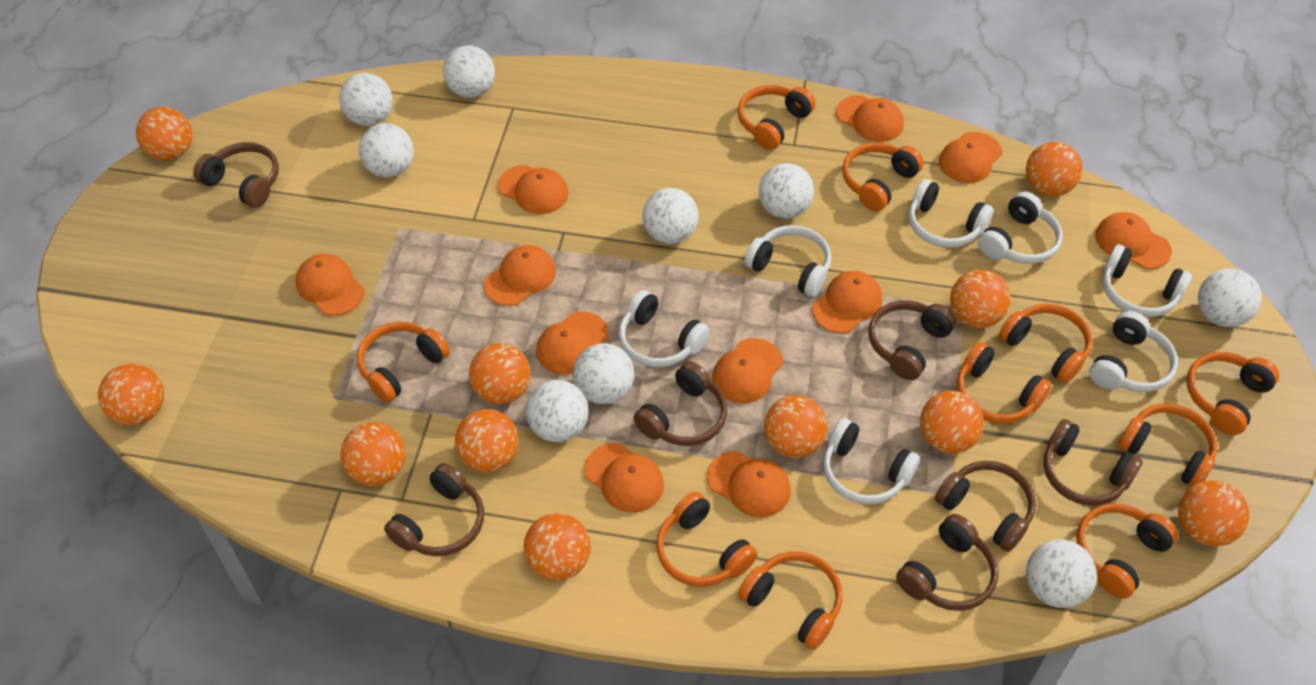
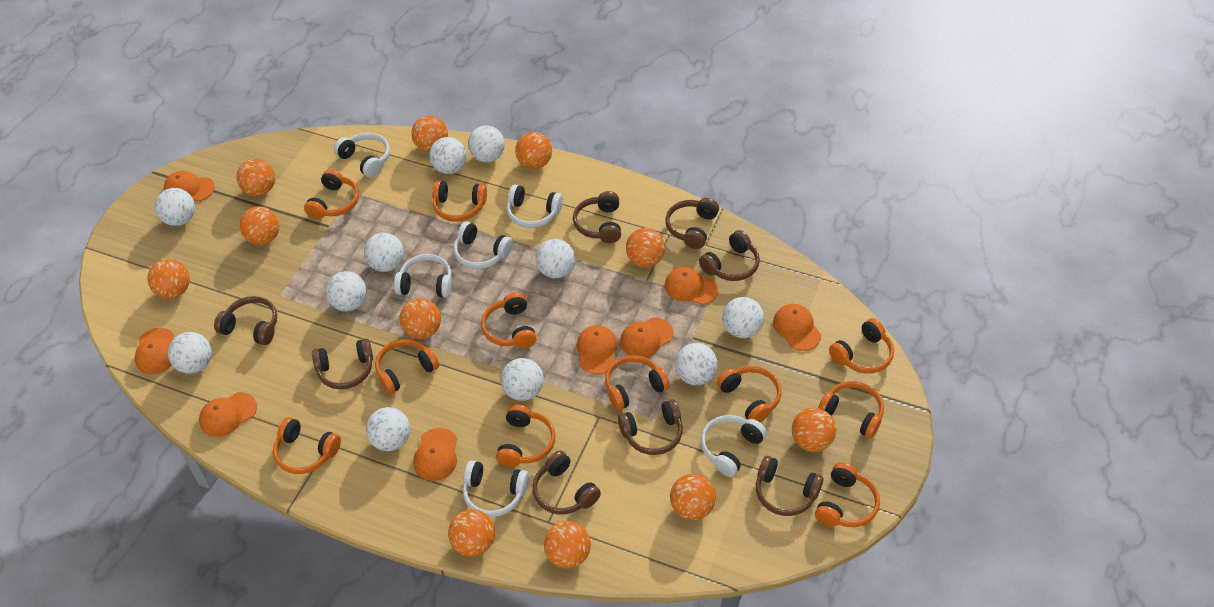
brown headphones: [193,142,279,208] [384,463,484,556] [633,361,727,446] [868,300,956,380] [896,514,999,611] [935,461,1036,552] [1043,419,1143,506] = 7 -> [214,296,277,345] [312,339,373,389] [532,450,601,515] [573,191,621,243] [618,399,683,455] [665,198,719,249] [699,230,760,281] [756,456,823,516] = 8
orange cap: [296,254,365,316] [484,245,556,306] [498,165,569,214] [536,312,609,374] [584,443,664,513] [707,451,791,517] [712,338,783,403] [812,271,882,333] [836,95,904,142] [939,132,1002,183] [1095,212,1172,269] = 11 -> [135,328,174,374] [163,171,215,201] [199,392,257,437] [413,428,457,481] [577,325,618,374] [620,317,674,358] [665,267,718,305] [773,304,821,351] = 8
orange headphones: [357,322,450,403] [656,492,757,587] [738,85,816,150] [738,551,843,649] [842,143,924,211] [956,342,1052,424] [999,304,1092,383] [1076,503,1178,599] [1118,403,1217,487] [1186,352,1279,435] = 10 -> [273,417,341,474] [304,169,359,219] [375,339,439,394] [432,181,487,222] [481,292,537,348] [496,405,556,467] [605,355,670,410] [717,366,782,423] [815,462,880,527] [818,381,884,439] [829,318,894,373] = 11
white ball: [339,73,393,126] [359,123,414,178] [443,46,495,98] [526,380,588,442] [573,343,634,404] [642,188,699,244] [759,163,814,219] [1026,539,1097,608] [1198,269,1262,327] = 9 -> [155,188,195,226] [168,332,212,374] [326,271,367,311] [364,233,404,272] [366,407,410,451] [429,137,466,174] [468,125,505,162] [501,358,544,401] [535,239,575,278] [675,343,718,385] [722,297,764,338] = 11
white headphones: [619,290,710,367] [745,225,831,297] [823,419,920,504] [909,179,993,248] [978,191,1063,264] [1089,311,1178,392] [1103,244,1192,317] = 7 -> [334,133,390,177] [394,254,452,298] [453,221,513,269] [463,460,529,517] [507,185,563,228] [701,415,767,477] = 6

